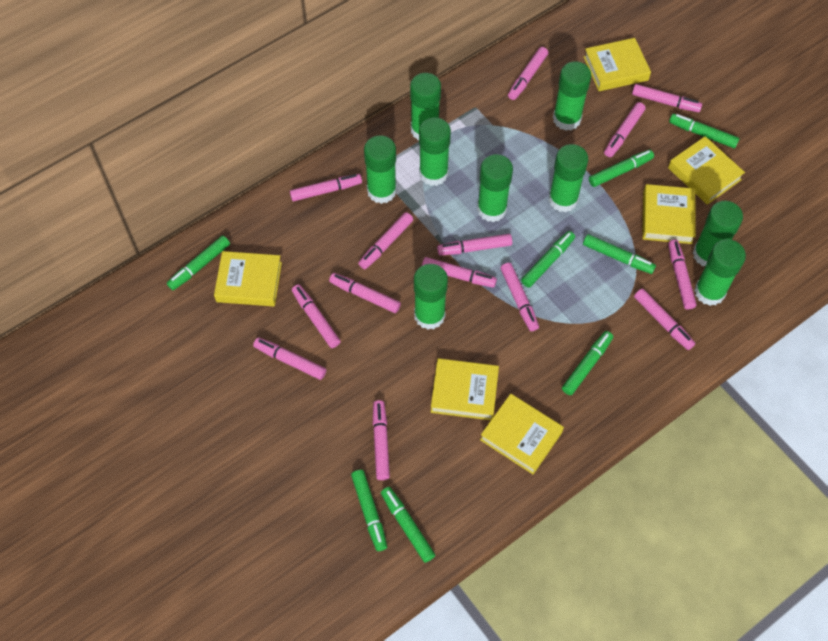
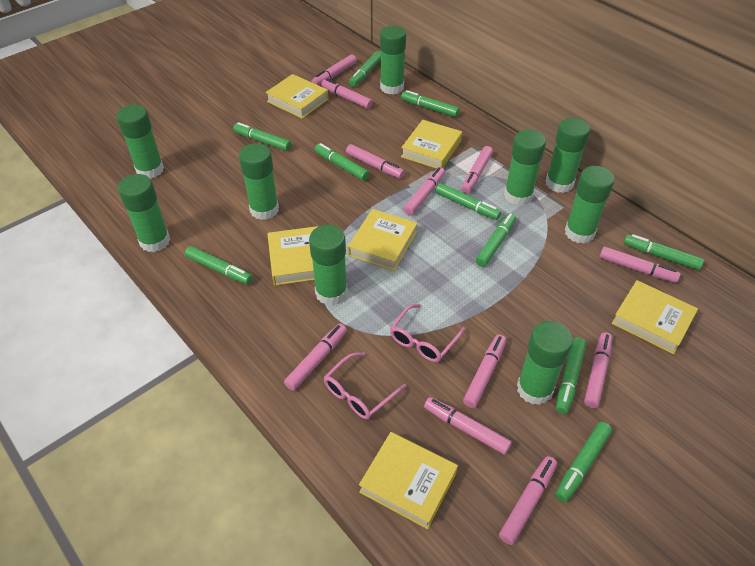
green marker: [167,236,230,290] [351,470,387,551] [381,487,435,563] [521,231,575,288] [562,331,613,395] [583,234,656,274] [589,150,654,187] [669,114,740,148] = 8 -> [185,246,253,284] [233,122,291,151] [315,143,369,181] [349,51,381,87] [401,90,459,117] [435,183,501,220] [476,213,516,267] [555,422,612,502] [556,337,587,414] [624,234,704,270] = 10
pink glasses: none = 0 -> [324,352,406,419] [390,304,466,362] = 2
pink marker: [253,337,326,380] [290,174,362,201] [292,284,341,348] [329,273,401,313] [358,212,413,269] [373,400,390,480] [422,257,497,288] [437,234,512,255] [500,263,539,331] [508,47,548,100] [604,102,646,157] [632,84,702,112] [634,289,695,350] [668,239,696,310] = 14 -> [284,324,347,391] [312,55,357,85] [321,79,373,109] [346,144,405,179] [404,167,445,215] [424,397,512,455] [461,146,493,194] [463,334,506,408] [499,456,557,545] [584,332,612,408] [599,247,681,283] = 11

